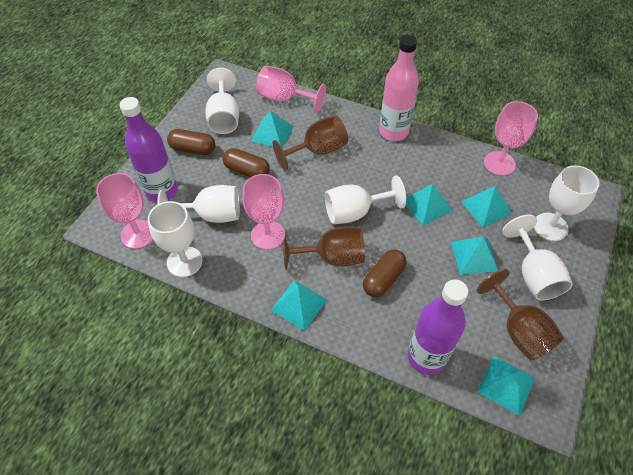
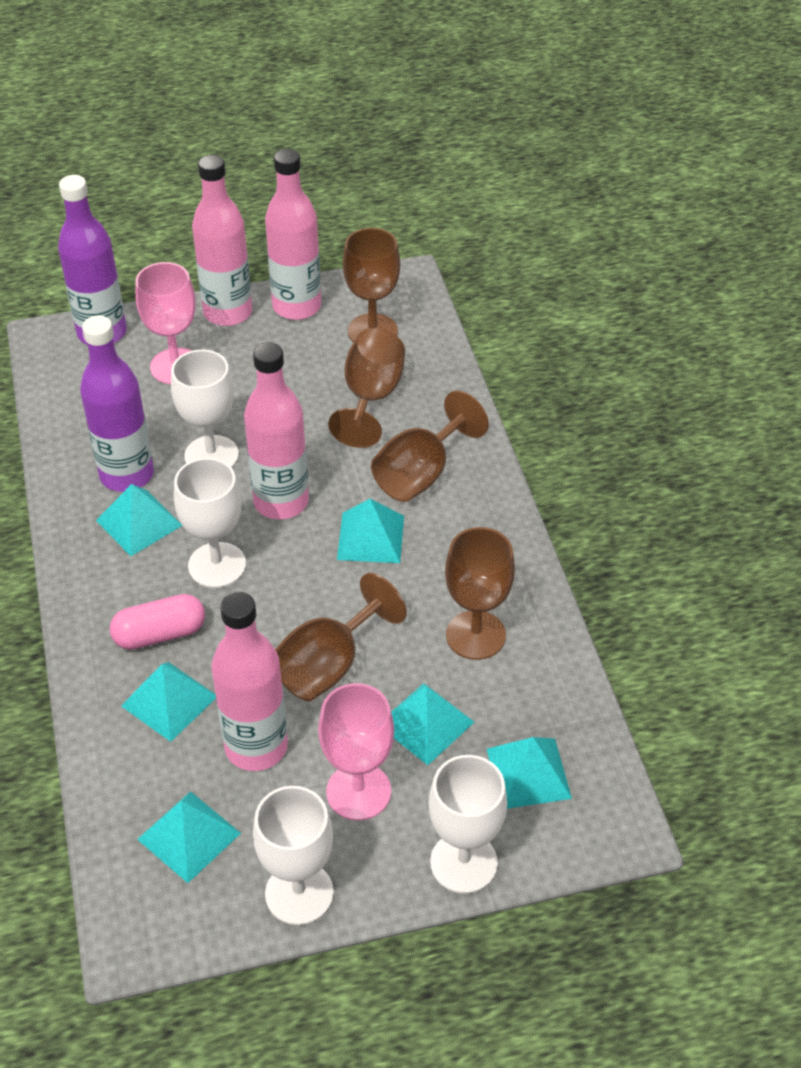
brown capsule: [167,129,215,155] [223,148,270,177] [363,250,407,297] = 3 -> none = 0
brown goblet: [273,115,348,170] [282,226,365,270] [477,269,564,361] = 3 -> [275,573,407,701] [328,328,405,448] [343,228,400,342] [371,390,489,502] [445,527,515,660] = 5
pink bottle: [379,35,419,141] = 1 -> [192,155,252,326] [211,592,288,771] [244,342,309,519] [265,149,321,320] = 4
pink capsule: none = 0 -> [110,594,205,650] = 1
pink goblet: [96,173,153,249] [243,174,285,250] [256,66,326,113] [484,101,538,176] = 4 -> [135,262,196,384] [318,683,394,820] = 2
white goblet: [148,201,203,277] [158,185,240,223] [205,68,239,134] [325,175,406,224] [502,215,573,301] [534,165,599,241] = 6 -> [171,349,239,467] [174,458,246,588] [253,786,334,925] [428,755,507,894] = 4

